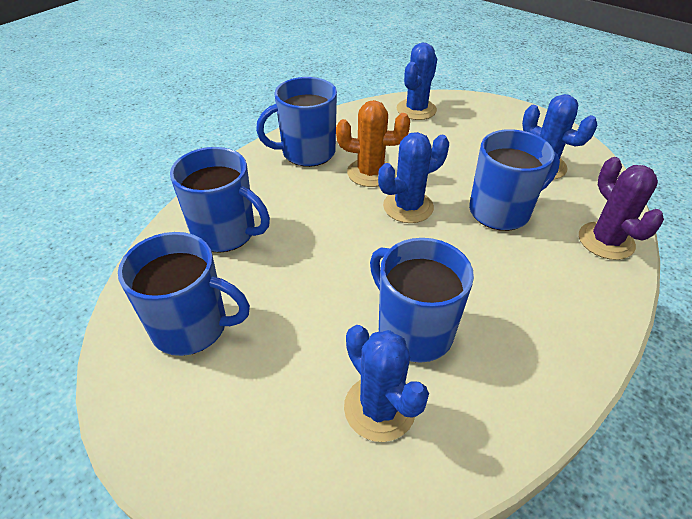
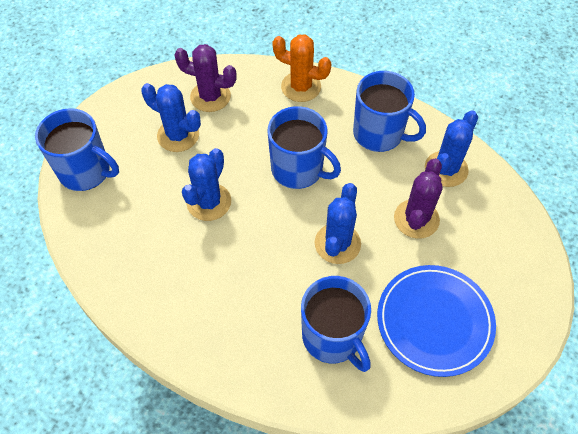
blue mug: [118,232,250,356] [170,147,270,253] [256,77,337,167] [370,238,474,363] [469,129,560,231] = 5 -> [35,108,119,191] [268,106,341,189] [301,276,371,372] [353,71,426,152] = 4
blue plate: none = 0 -> [377,265,496,377] = 1
purple cactus: [579,157,664,260] = 1 -> [174,44,237,112] [394,158,443,239] = 2

